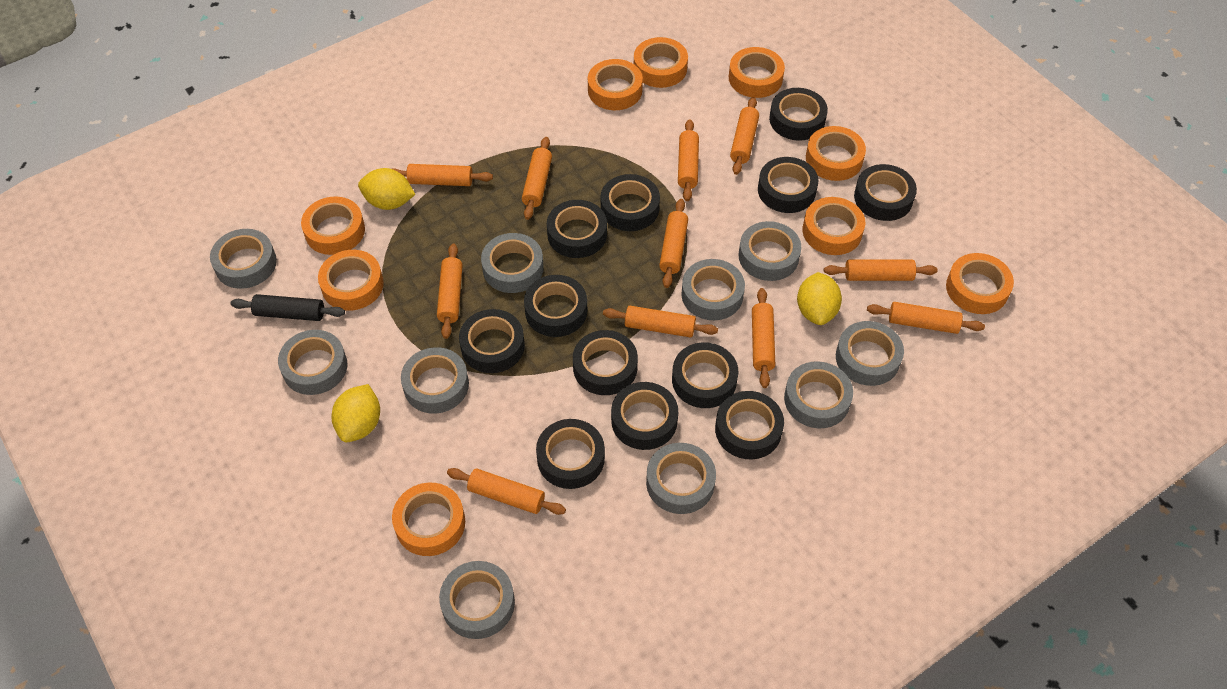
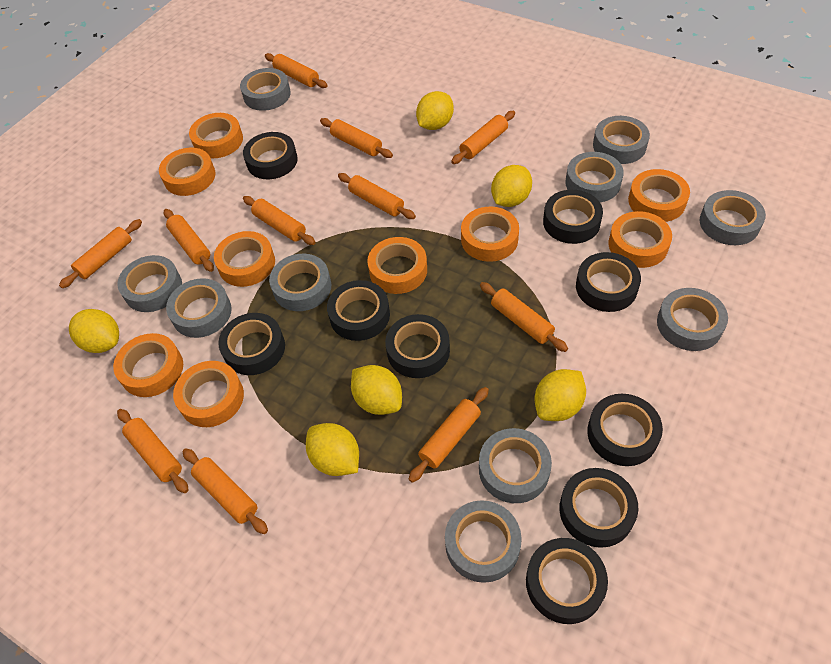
black rolling pin: [230,294,345,321] = 1 -> none = 0
black tape: [459,309,525,373] [524,275,587,337] [536,419,605,489] [547,200,607,258] [573,330,638,395] [601,174,660,231] [611,382,678,450] [672,342,738,408] [715,391,784,459] [758,157,819,213] [769,88,828,141] [854,164,917,221] = 12 -> [218,313,285,375] [243,132,298,179] [327,280,390,341] [385,314,450,378] [526,538,608,624] [543,190,603,244] [559,468,638,548] [576,252,641,312] [587,394,663,466] = 9
yellow lemon: [331,384,380,442] [358,168,415,210] [797,272,842,325] = 3 -> [69,309,119,353] [306,423,359,476] [351,365,402,415] [416,91,454,130] [491,165,532,207] [535,369,586,421] = 6

